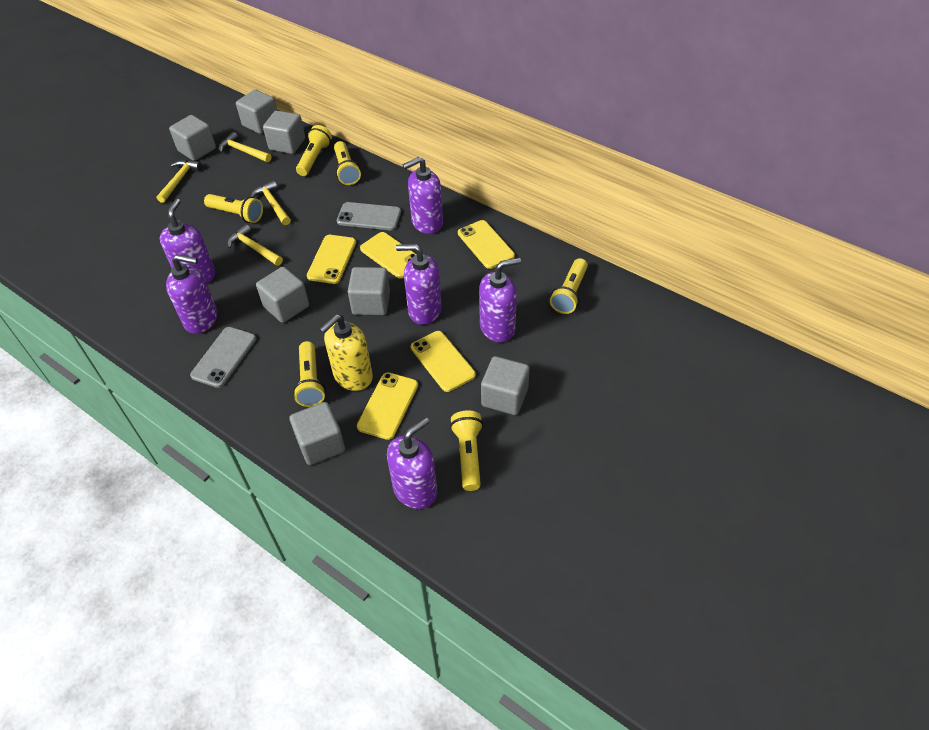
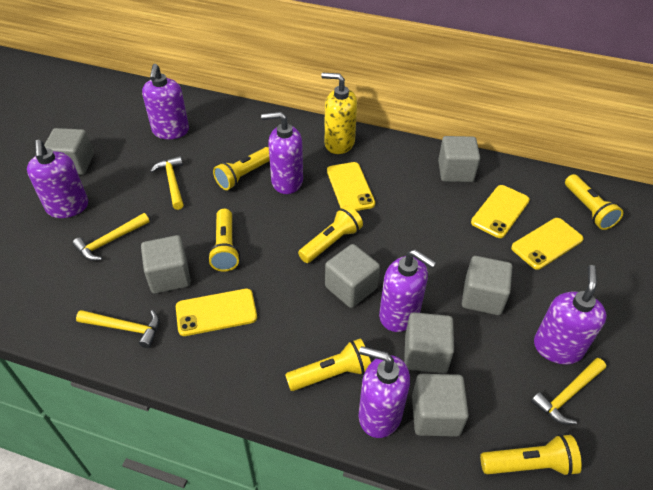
grey phone: [190,327,256,388] [337,202,401,230] = 2 -> none = 0
yellow phone: [307,235,356,284] [357,372,418,440] [360,232,417,279] [411,331,476,392] [458,220,515,269] = 5 -> [176,289,257,336] [327,162,375,211] [471,185,530,238] [511,218,584,270] = 4

